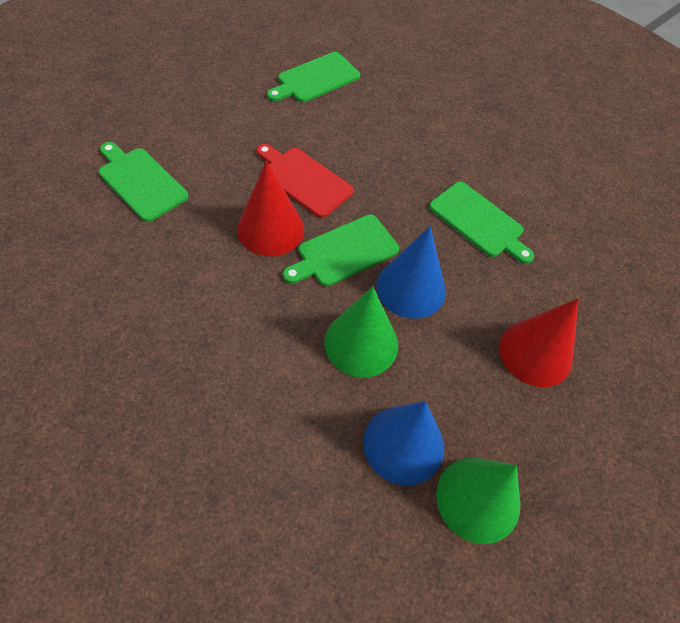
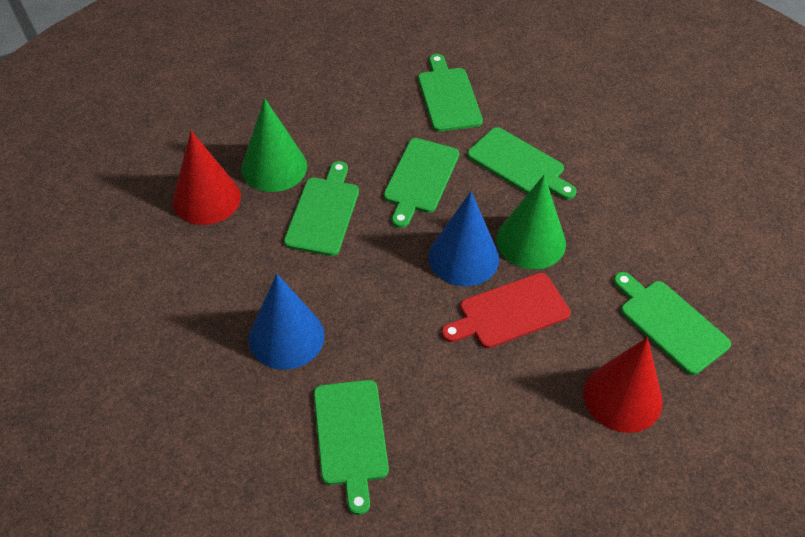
green cutting board: [99,142,188,222] [267,52,360,102] [283,214,399,286] [429,182,534,264] = 4 -> [284,161,359,256] [314,380,389,515] [384,138,459,228] [418,54,483,132] [467,127,576,200] [613,272,731,375] = 6

